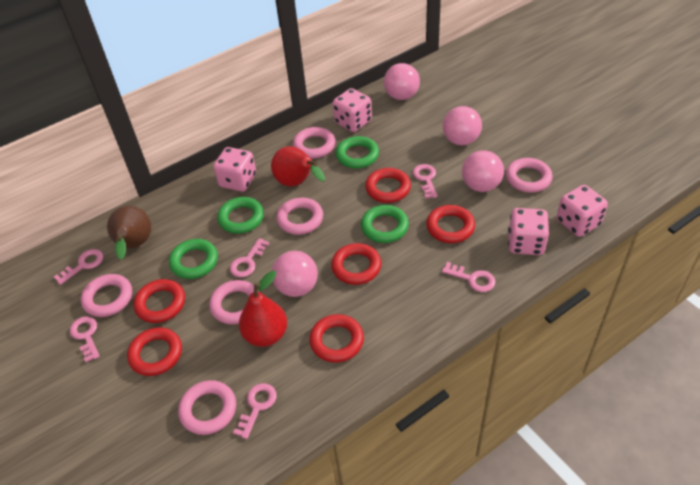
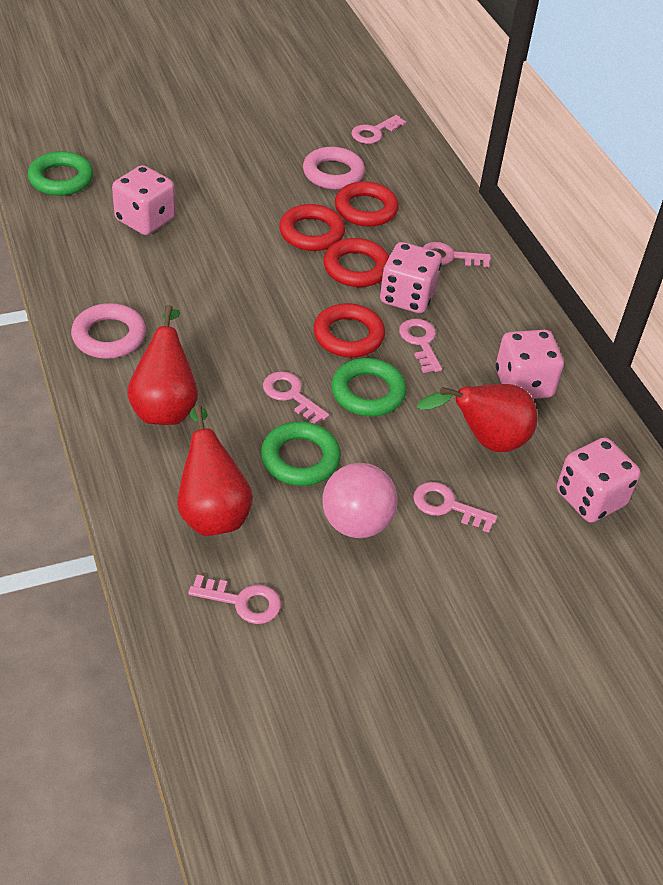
brown pear: [107,206,151,260] = 1 -> none = 0
green ring: [169,239,218,279] [217,197,264,234] [336,136,379,168] [361,205,409,243] = 4 -> [28,151,93,196] [261,421,341,486] [331,358,407,416] = 3
pink ball: [272,251,318,297] [384,63,420,100] [443,106,482,146] [462,150,504,192] = 4 -> [323,463,398,538] = 1
pink ring: [81,274,132,317] [178,380,236,435] [209,280,259,324] [276,198,323,235] [293,127,335,158] [506,158,553,193] = 6 -> [71,303,146,359] [303,147,365,190] = 2
red pear: [239,271,287,347] [271,146,325,187] = 2 -> [127,305,198,425] [177,405,253,536] [417,384,538,452] = 3
red ring: [127,327,182,376] [133,279,185,323] [309,314,364,363] [331,243,382,285] [365,168,411,203] [426,205,475,243] = 6 -> [279,204,345,251] [313,303,385,357] [323,238,389,287] [335,181,399,227] = 4

